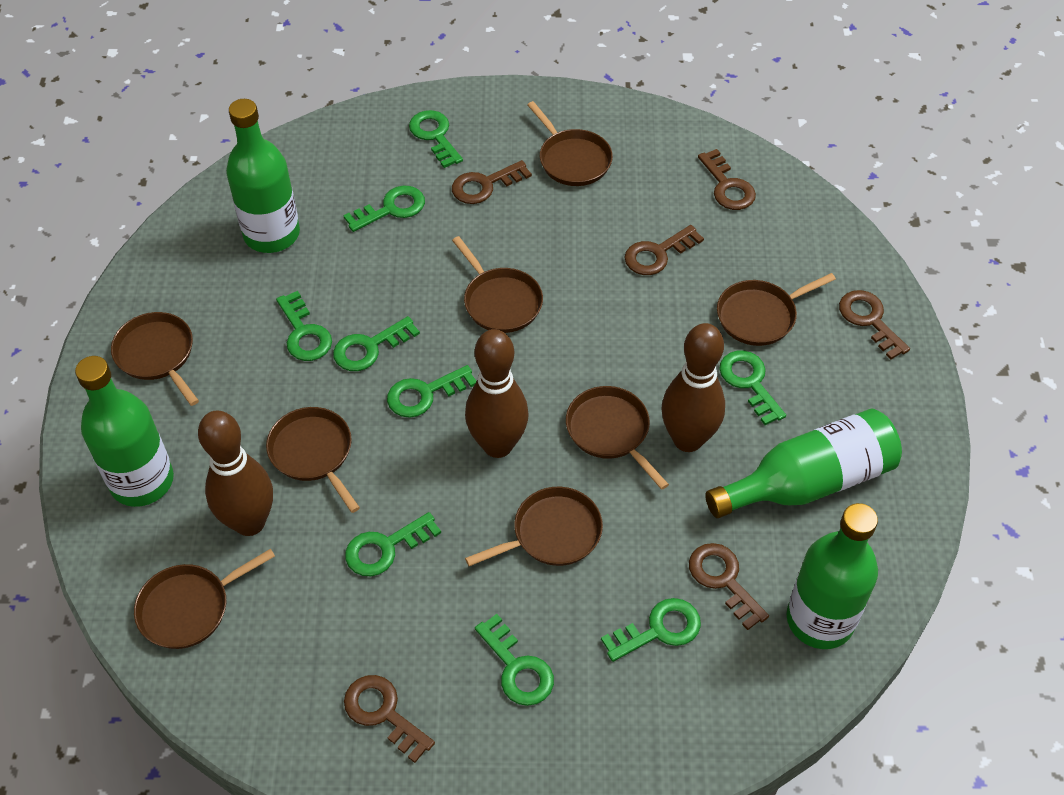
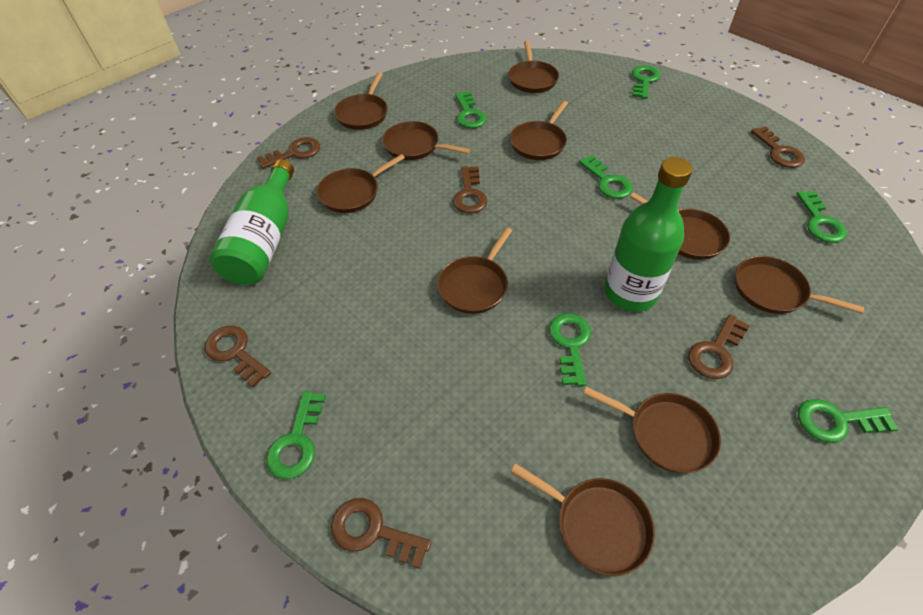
brown bowling pin: [198,410,273,536] [465,329,529,458] [662,323,725,452] = 3 -> none = 0
brown pan: [111,312,199,406] [134,549,275,649] [266,407,360,513] [452,236,543,333] [465,487,603,566] [527,101,613,186] [566,386,669,490] [717,273,836,346] = 8 -> [317,154,405,213] [334,72,388,130] [382,121,471,160] [437,227,512,314] [508,40,559,93] [510,101,568,160] [511,463,655,576] [583,387,721,473] [630,192,730,260] [735,256,864,314] = 10
green bottle: [75,356,174,507] [226,99,300,253] [705,409,902,518] [787,503,878,649] = 4 -> [209,159,294,285] [605,157,692,312] = 2
green key: [276,291,332,361] [333,316,420,371] [343,185,425,232] [345,512,441,576] [387,365,476,418] [409,110,463,168] [475,614,554,706] [601,598,701,662] [719,351,786,425] = 9 -> [266,391,326,479] [455,92,487,128] [549,313,591,386] [579,155,633,199] [632,65,660,99] [797,191,847,243] [798,399,898,443] = 7

